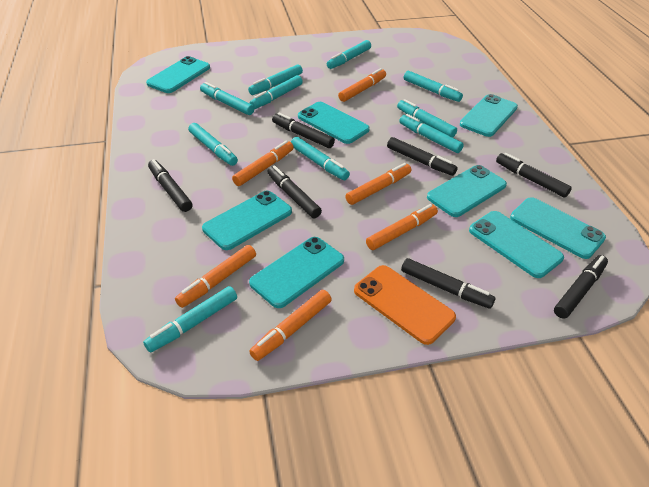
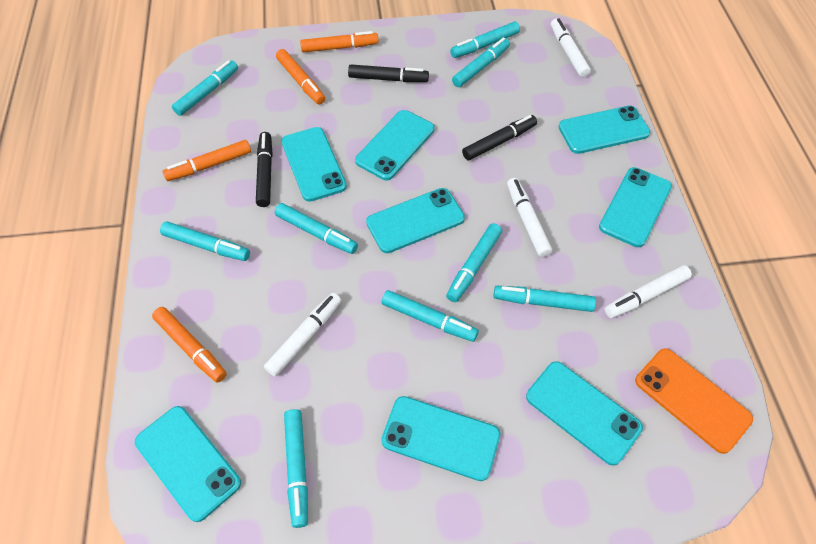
black marker: [148,159,192,212] [267,166,322,218] [272,112,335,148] [387,137,458,176] [401,258,495,309] [496,153,572,198] [554,255,608,318] = 7 -> [256,132,273,207] [348,64,429,82] [462,115,537,161] = 3
orange marker: [175,245,256,308] [232,141,294,186] [249,290,332,361] [338,68,386,102] [345,163,411,205] [366,204,438,250] = 6 -> [152,307,227,383] [163,140,251,181] [276,49,325,105] [300,31,379,52] = 4
turquoise marker: [143,286,237,353] [188,123,238,166] [200,82,254,115] [248,64,303,95] [250,75,303,109] [291,137,350,180] [327,40,371,69] [397,99,457,138] [399,114,464,153] [404,71,463,102] = 10 -> [160,221,250,261] [172,60,238,116] [275,203,358,254] [284,409,308,528] [382,290,479,342] [446,223,502,302] [450,22,520,58] [452,37,510,87] [494,286,596,312] = 9
white marker: none = 0 -> [264,293,341,377] [507,178,552,257] [551,18,591,77] [605,265,692,318] = 4

